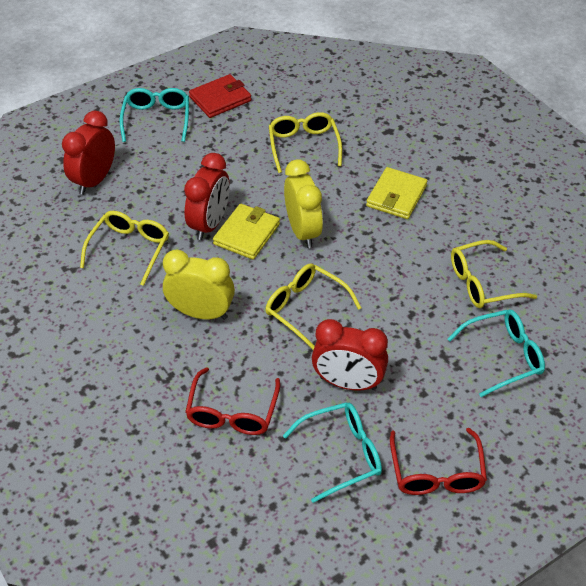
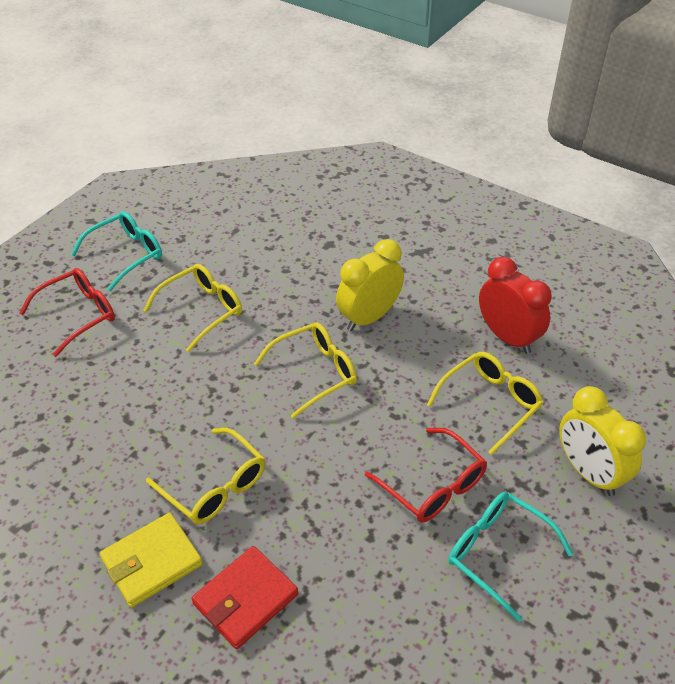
red clock: [62,110,115,195] [184,153,230,240] [312,319,388,391] = 3 -> [479,257,552,354] = 1
turquoise glasses: [120,88,189,142] [283,402,382,503] [448,309,545,397] = 3 -> [71,211,162,291] [448,492,573,622] = 2
yellow wallet: [213,204,280,260] [366,167,427,219] = 2 -> [100,513,203,608] = 1

